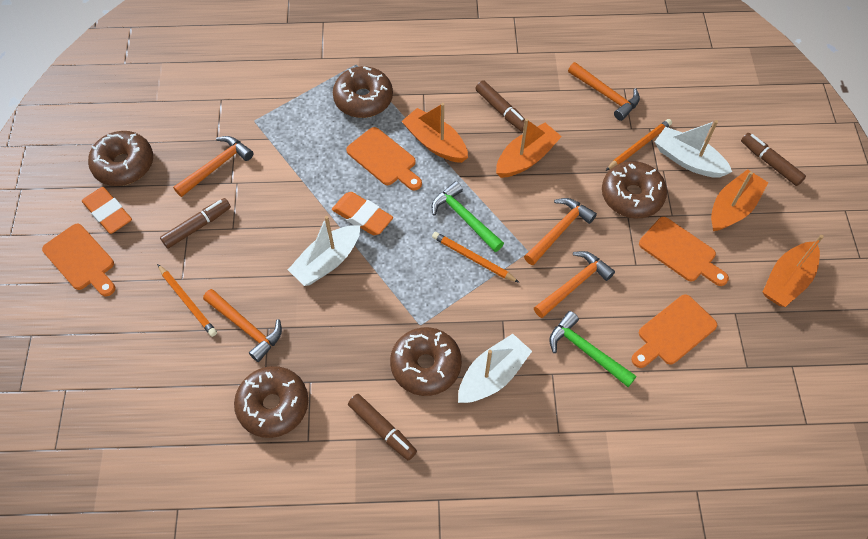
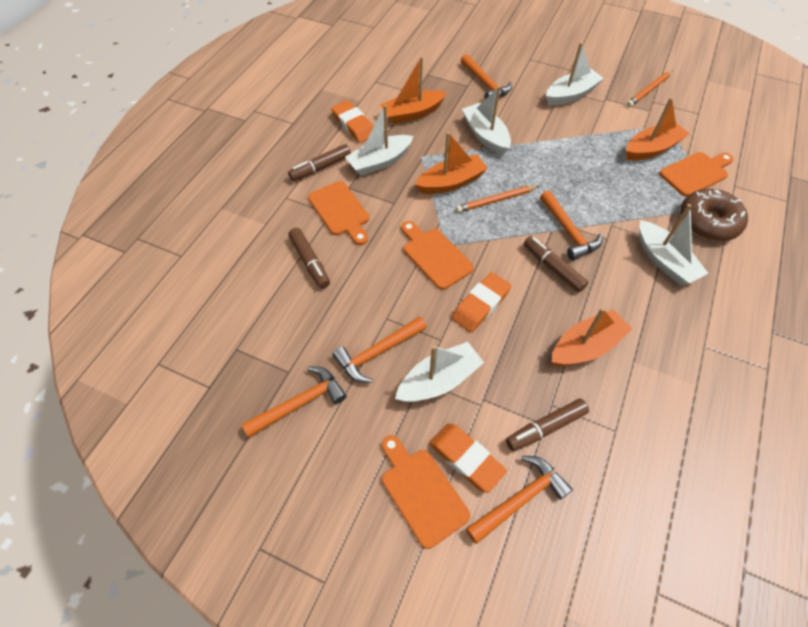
brown donut: [88,131,153,186] [234,366,308,438] [333,66,393,118] [390,327,462,396] [602,161,667,218] = 5 -> [680,189,748,241] = 1
green hammer: [432,181,504,252] [550,311,637,387] = 2 -> none = 0
orange eraser: [82,187,132,234] [332,192,393,235] = 2 -> [331,100,374,143] [429,423,507,493] [452,272,511,333] = 3
orange pencil: [157,264,217,337] [432,232,520,283] [606,119,672,171] = 3 -> [456,186,539,213] [627,70,673,107] = 2
white boat: [288,216,360,286] [458,334,532,403] [655,120,732,177] = 3 -> [345,105,413,176] [395,342,484,402] [462,86,511,155] [546,42,604,105] [639,204,708,285] = 5

